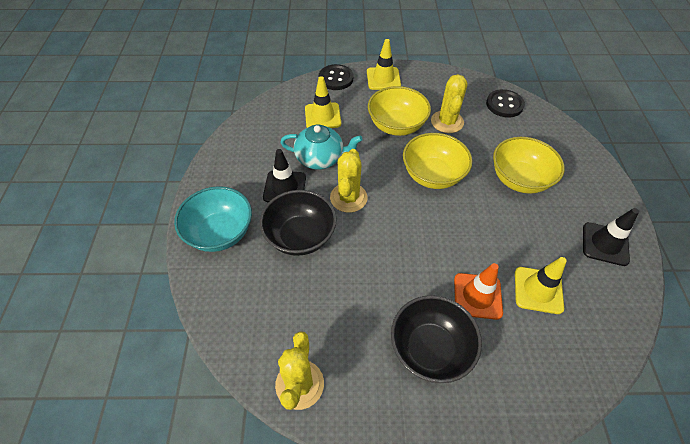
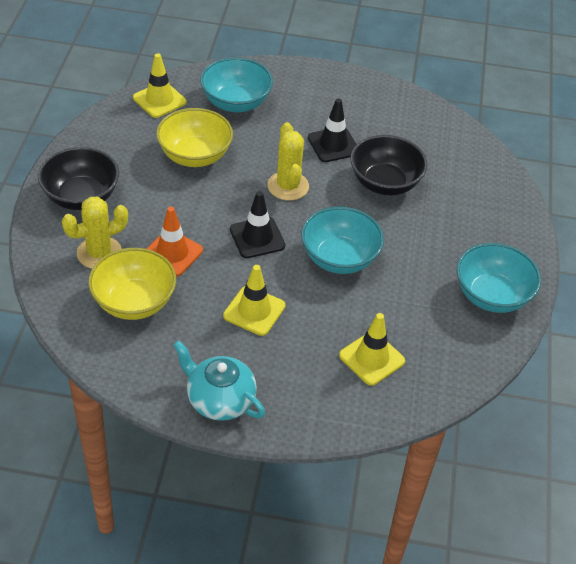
black button: [319,64,353,90] [486,89,525,117] = 2 -> none = 0
turquoise bowl: [174,186,252,252] = 1 -> [200,57,273,112] [301,207,384,274] [457,243,541,313] = 3
yellow bowl: [368,86,431,136] [403,133,472,189] [493,137,565,194] = 3 -> [88,248,176,320] [156,108,233,167] = 2
yellow cactus: [275,331,324,410] [330,149,368,213] [431,74,468,133] = 3 -> [62,196,128,269] [267,122,309,201] = 2

